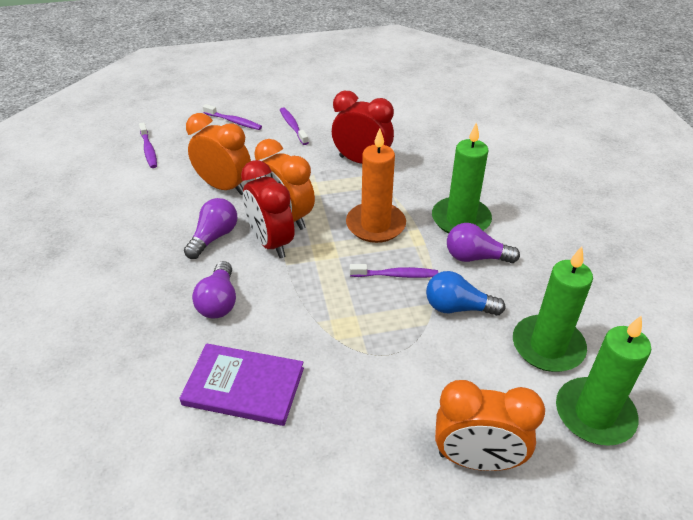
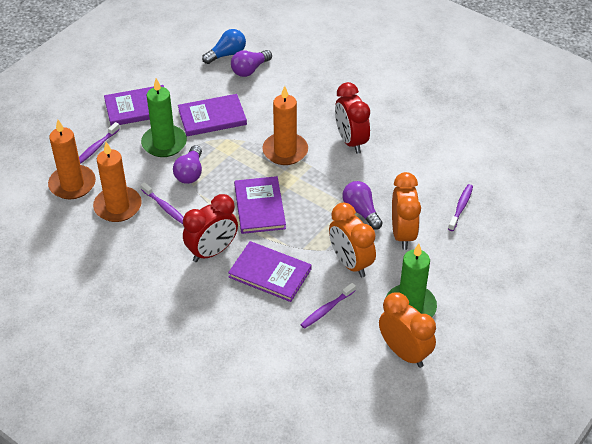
green candle: [432,122,492,233] [513,247,593,372] [556,315,651,446] = 3 -> [141,78,187,157] [386,244,437,317] = 2
orange candle: [346,128,406,243] = 1 -> [48,120,96,199] [93,142,142,222] [262,86,308,165] = 3
purple book: [180,343,304,426] = 1 -> [104,85,164,125] [178,94,247,136] [228,241,311,302] [234,176,286,234] = 4

